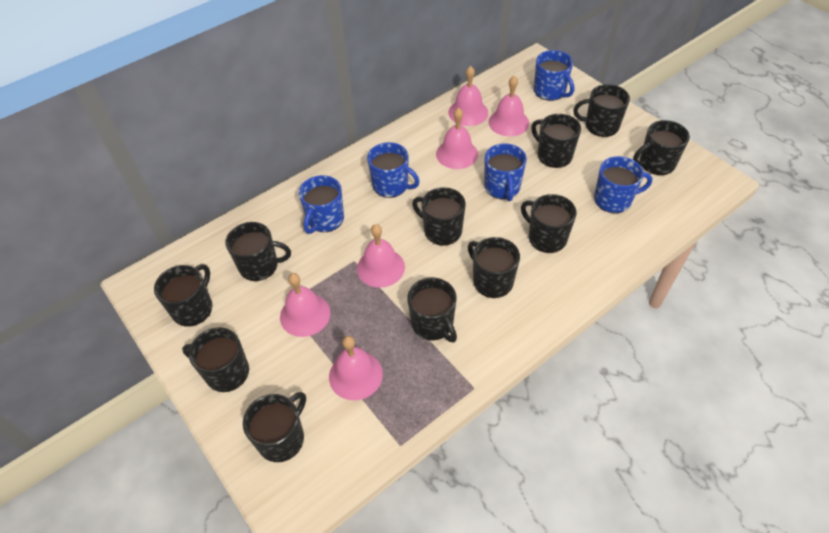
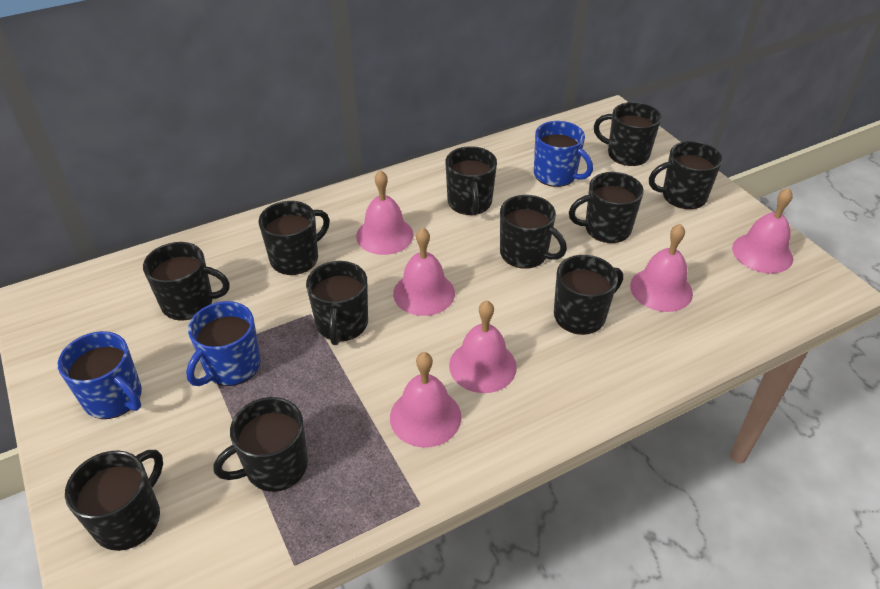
blue mug: [299,175,344,234] [367,142,420,198] [484,143,527,201] [534,50,574,101] [594,156,652,213] = 5 -> [58,331,142,419] [186,301,261,386] [534,121,593,187] = 3

